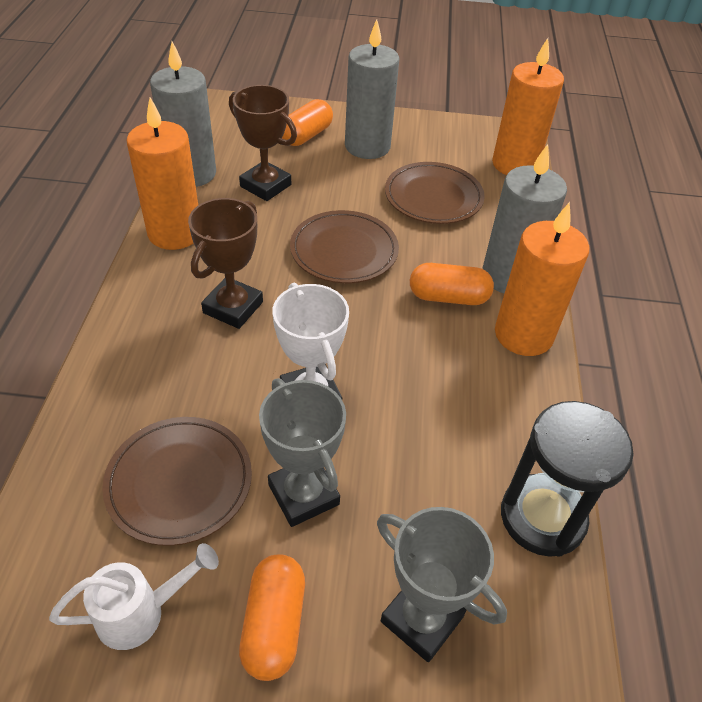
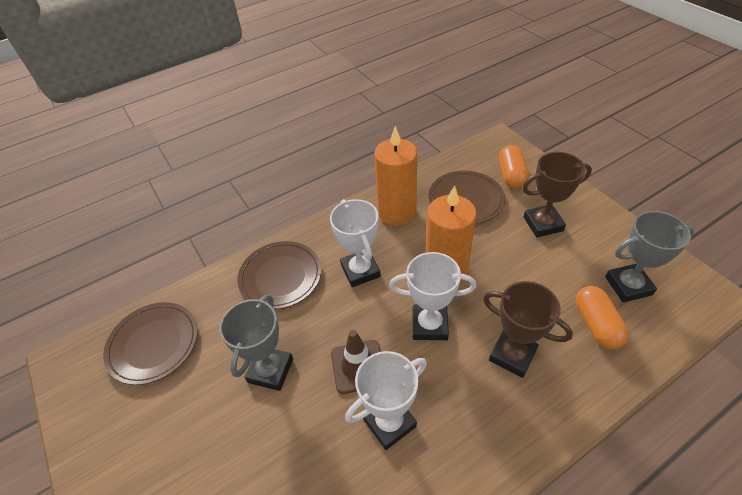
black hourglass: [501,401,634,557] = 1 -> none = 0
brown traffic cone: none = 0 -> [331,330,381,394] = 1
grey candle: [150,42,216,187] [345,19,399,159] [482,144,567,293] = 3 -> none = 0
orange candle: [127,98,198,250] [492,38,564,175] [495,202,589,356] = 3 -> [374,126,417,226] [426,185,477,284] = 2
orange capsule: [239,554,305,681] [282,99,333,146] [410,263,494,305] = 3 -> [499,145,529,189] [575,286,629,350] = 2
white trophy: [273,283,349,399] = 1 -> [330,199,381,287] [345,351,427,450] [389,252,477,340] = 3
white watering can: [49,543,219,650] = 1 -> none = 0

